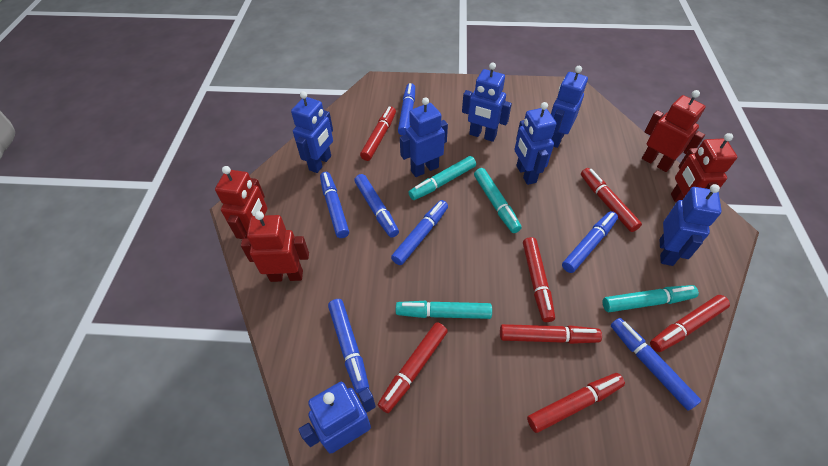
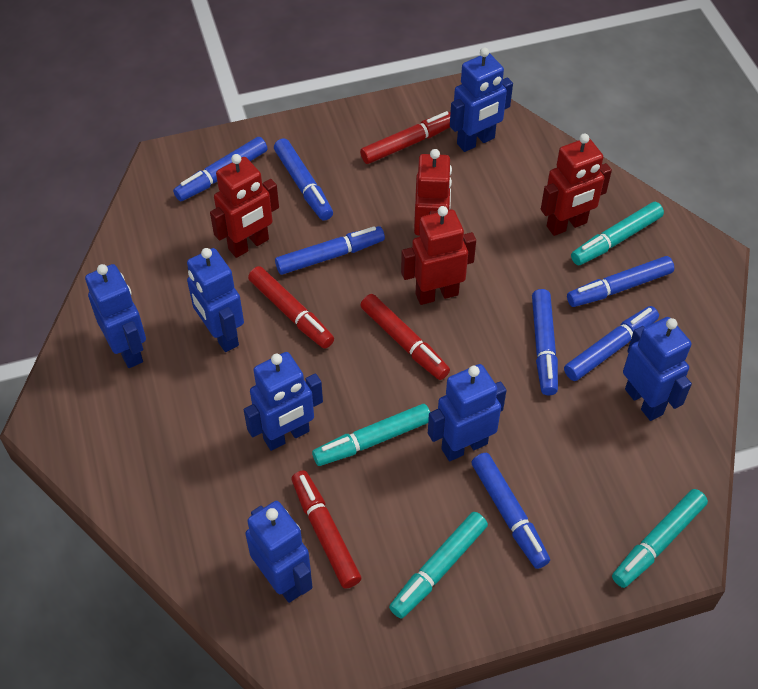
red marker: [360,106,396,161] [378,322,448,413] [500,324,602,344] [523,237,555,322] [527,373,625,433] [581,168,642,232] [650,295,730,352] = 7 -> [248,266,334,349] [291,470,361,589] [360,111,451,164] [360,294,450,380] = 4

